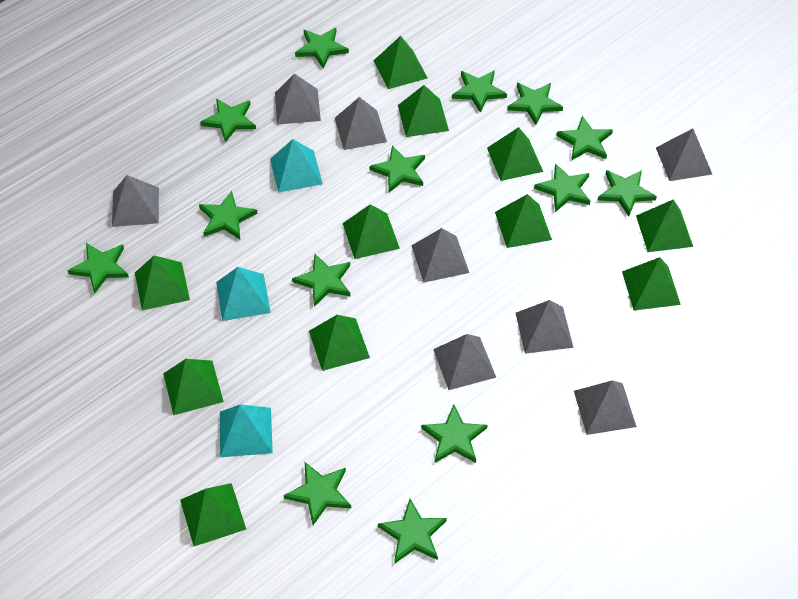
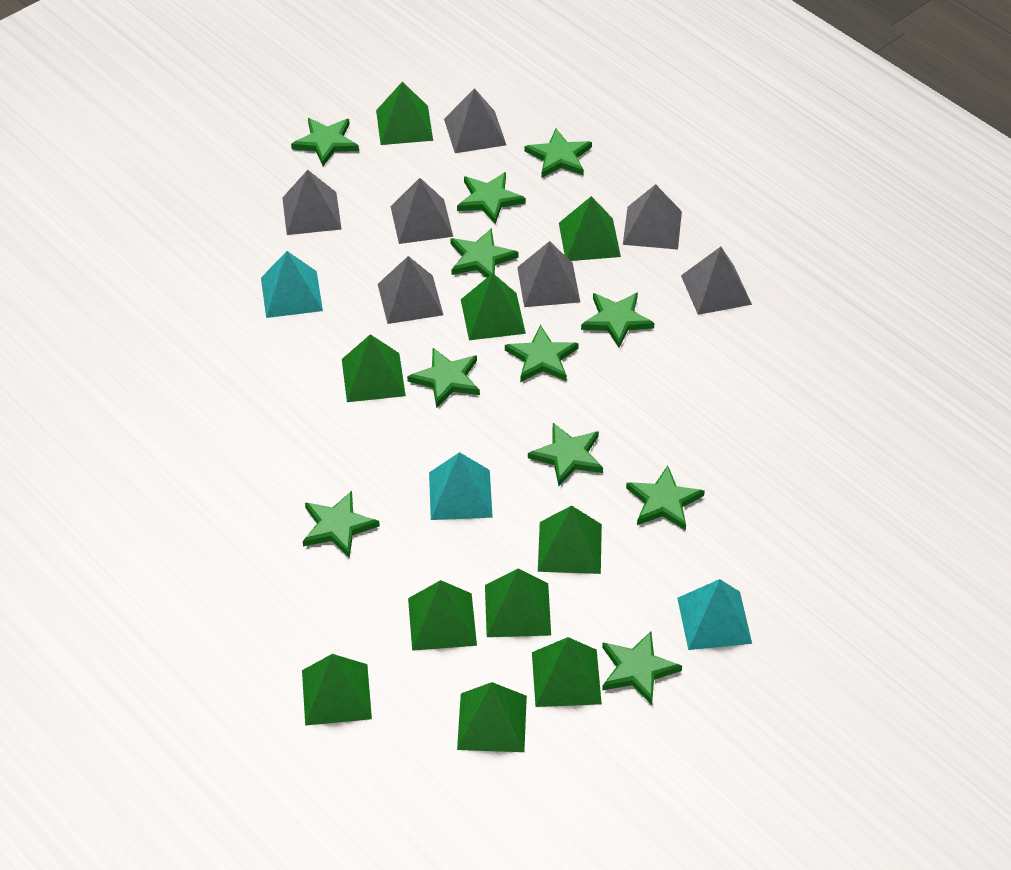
green pyramid: [135,255,190,310] [163,359,224,415] [180,483,246,546] [309,315,370,371] [343,204,400,259] [373,36,428,89] [398,85,449,137] [487,127,543,181] [495,194,552,248] [622,257,681,310] [636,200,693,252] = 11 -> [302,654,372,726] [342,334,406,402] [376,81,433,145] [408,580,477,651] [457,682,527,752] [461,273,526,340] [485,569,551,637] [532,637,602,707] [538,506,602,574] [559,196,621,261] = 10
green star: [68,243,129,294] [199,191,258,239] [200,98,256,143] [284,462,351,525] [292,254,350,307] [295,28,349,69] [369,146,425,192] [378,499,447,564] [421,405,487,463] [452,71,507,113] [507,83,563,125] [534,163,590,212] [556,116,613,160] [598,170,657,217] = 14 -> [291,118,359,166] [303,491,380,558] [407,348,480,408] [450,228,519,278] [457,172,526,224] [505,325,579,382] [525,128,592,178] [528,423,603,486] [581,292,654,348] [602,631,682,705] [626,465,705,530] = 11
grey pyramid: [112,175,159,227] [275,73,321,125] [335,97,387,150] [411,228,469,282] [433,334,496,390] [516,300,574,354] [574,380,637,435] [656,129,712,181] = 8 -> [282,170,342,235] [378,256,443,324] [390,178,453,244] [444,88,506,153] [517,241,580,307] [623,184,682,250] [681,247,752,315] = 7

